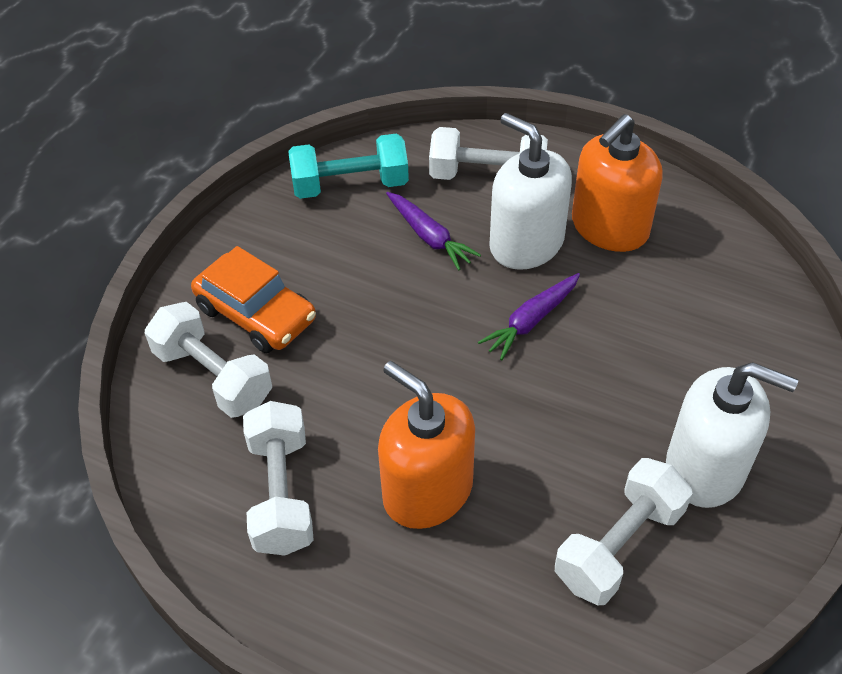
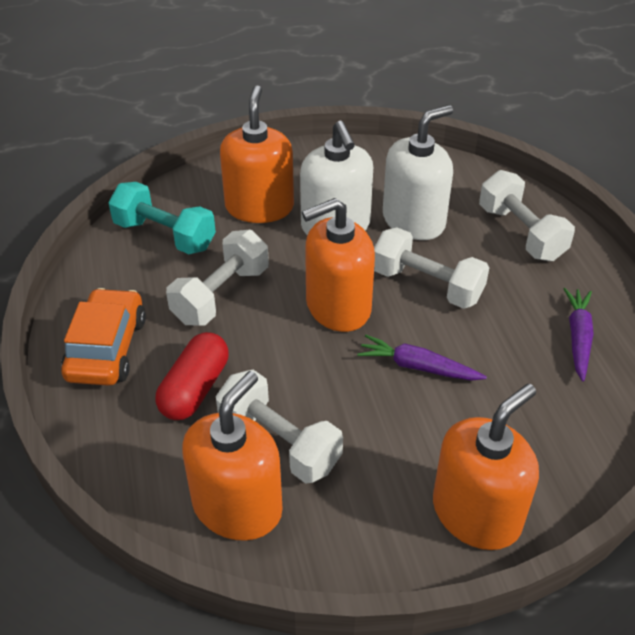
orange soap dispenser: [378,361,475,529] [572,114,663,252] = 2 -> [182,371,283,541] [220,85,294,223] [302,198,375,332] [433,384,539,550] = 4
red capsule: none = 0 -> [155,332,229,420] = 1

